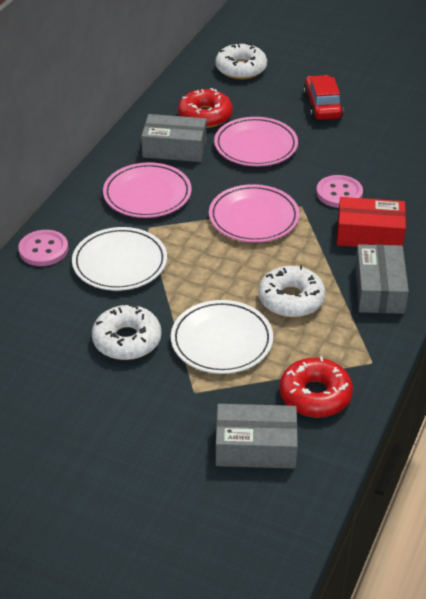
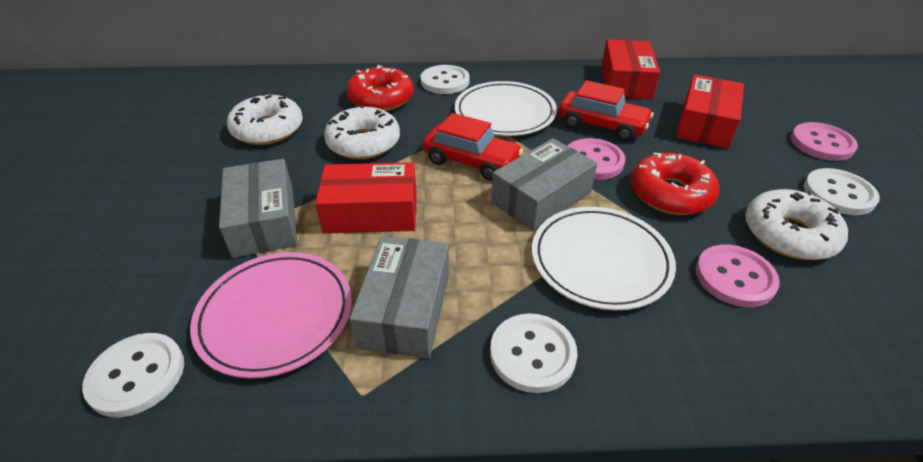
pink button: [18,230,68,266] [316,175,363,208] = 2 -> [568,138,625,180] [696,245,780,307] [791,122,858,161] = 3
pink plate: [103,162,192,218] [209,184,300,243] [214,117,298,166] = 3 -> [190,252,352,379] = 1
red box: [337,197,406,247] = 1 -> [315,162,417,234] [602,40,660,100] [676,74,744,149] = 3
red car: [303,75,344,120] = 1 -> [423,113,523,181] [559,80,653,141] = 2
white button: none = 0 -> [82,333,184,417] [420,65,470,94] [490,313,577,393] [804,168,880,215] = 4

